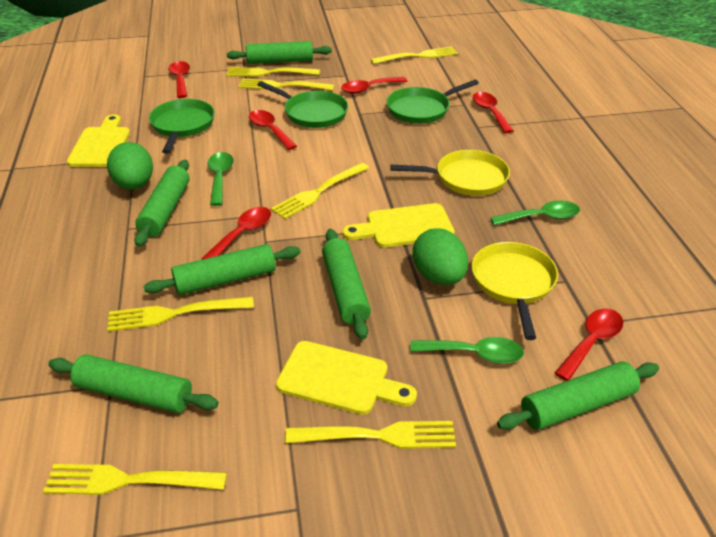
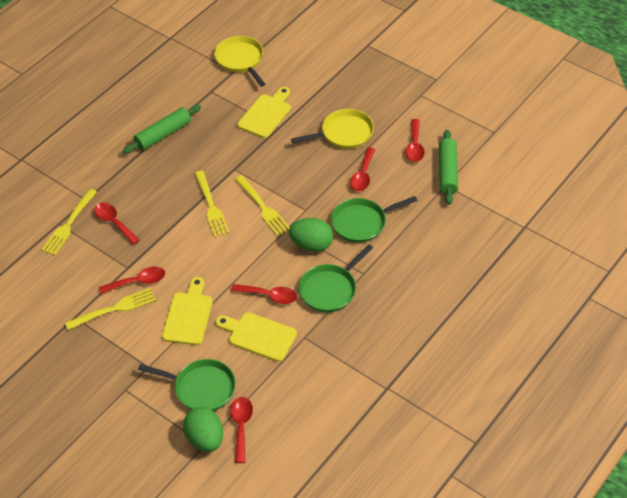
green rolling pin: [48,354,218,413] [134,160,189,247] [144,244,300,295] [227,41,332,64] [322,229,371,339] [497,361,659,430] = 6 -> [123,105,201,154] [439,130,458,205] = 2
green spoon: [208,152,234,206] [410,337,524,364] [490,201,580,225] = 3 -> none = 0
yellow fork: [43,464,227,495] [107,297,254,332] [226,67,320,77] [238,78,334,91] [271,163,369,219] [285,421,456,449] [371,47,458,64] = 7 -> [41,189,97,255] [65,288,156,330] [195,171,229,237] [235,175,290,236] = 4

